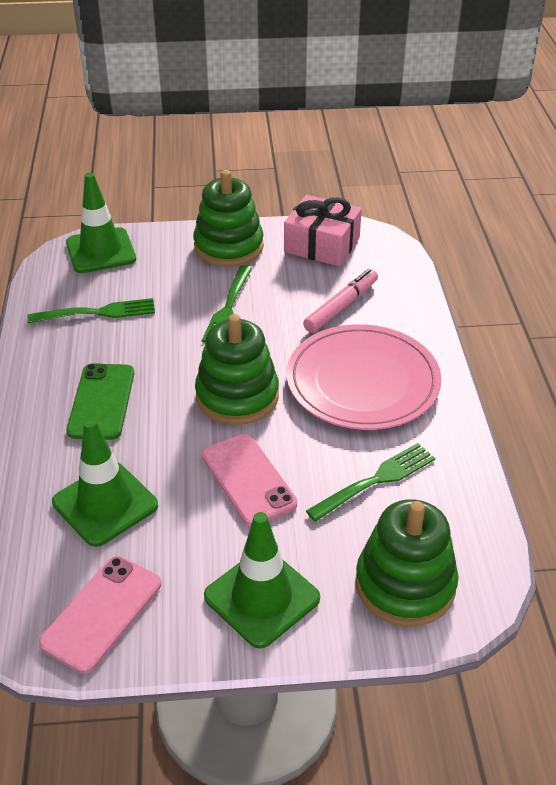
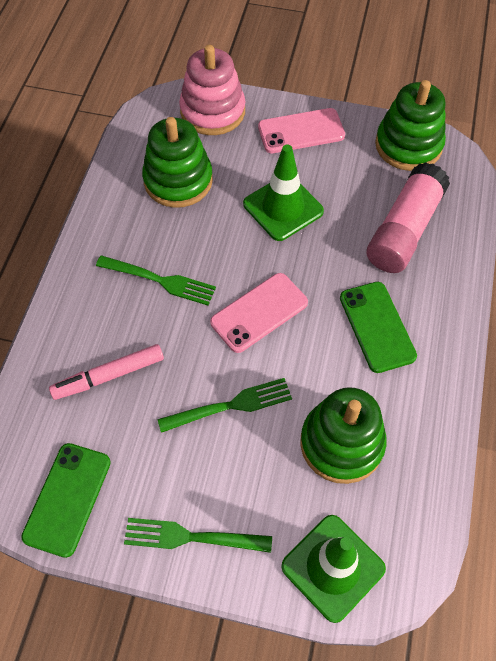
green phone: [67,363,134,440] = 1 -> [21,443,111,558] [340,282,417,373] = 2
green traffic cone: [52,419,158,547] [66,173,136,273] [204,512,320,649] = 3 -> [243,144,324,241] [281,515,386,623] = 2
pink gift: [284,195,362,266] = 1 -> none = 0
pink glue stick: none = 0 -> [366,162,450,273] = 1
pink plate: [287,324,441,430] = 1 -> none = 0
pink stacking toy: none = 0 -> [179,45,245,135] = 1

